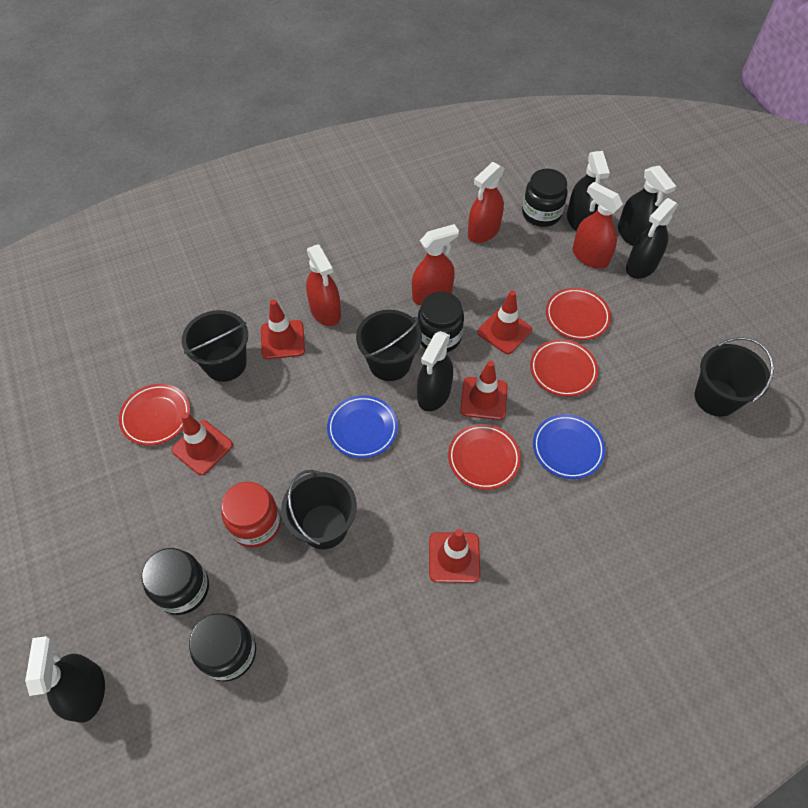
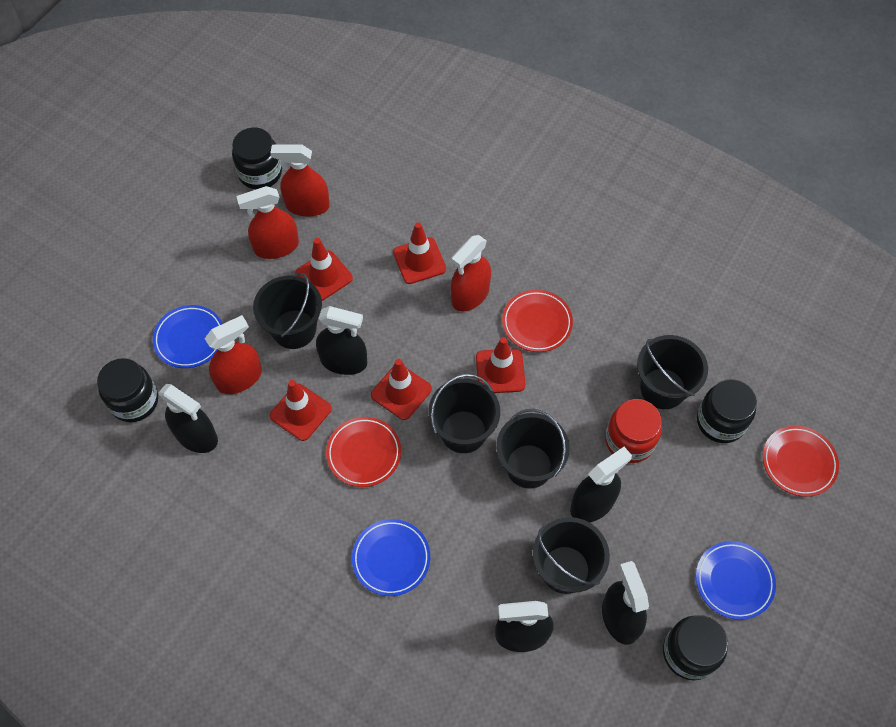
black bucket: [182,310,248,382] [281,470,357,549] [356,310,422,381] [695,337,774,417] = 4 -> [253,273,322,349] [428,374,500,453] [496,409,570,489] [533,517,610,594] [637,335,708,409] = 5
blue plate: [327,395,398,458] [533,414,605,479] = 2 -> [153,305,222,368] [352,519,430,596] [696,541,776,620] = 3
red plate: [119,384,190,446] [448,424,521,490] [530,339,598,397] [546,288,611,340] = 4 -> [326,417,401,487] [502,290,573,352] [763,426,839,497] = 3

